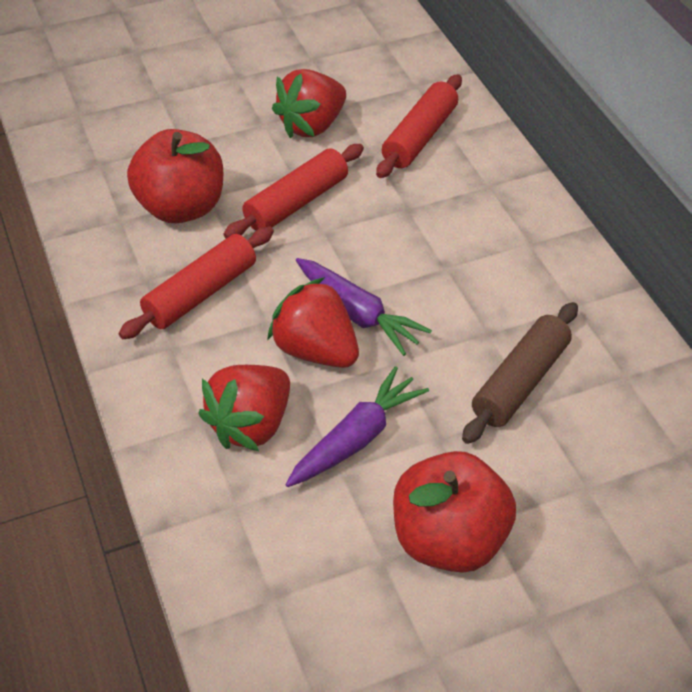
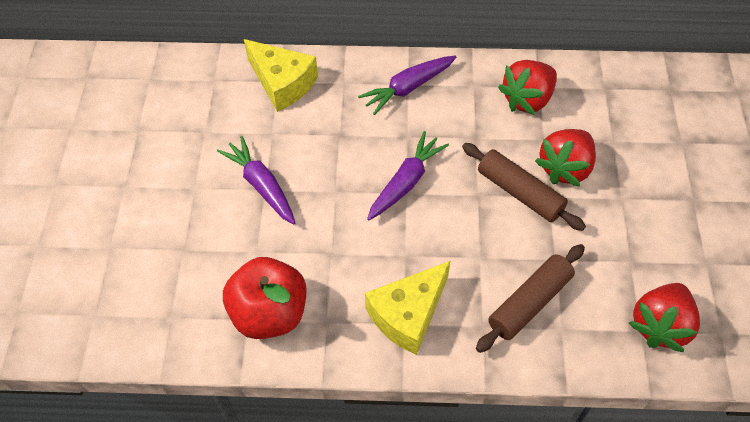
brown rolling pin: [462,302,578,444] = 1 -> [462,143,586,231] [476,244,585,353] = 2
purple carrot: [285,366,429,487] [296,258,432,356] = 2 -> [217,136,295,224] [358,56,456,115] [367,131,449,220] = 3
red apple: [127,129,223,223] [393,451,516,573] = 2 -> [223,257,306,339] = 1
red rolling pin: [118,226,274,339] [223,144,364,238] [376,74,462,178] = 3 -> none = 0
yellow cheese: none = 0 -> [244,39,318,112] [365,261,450,355] = 2

